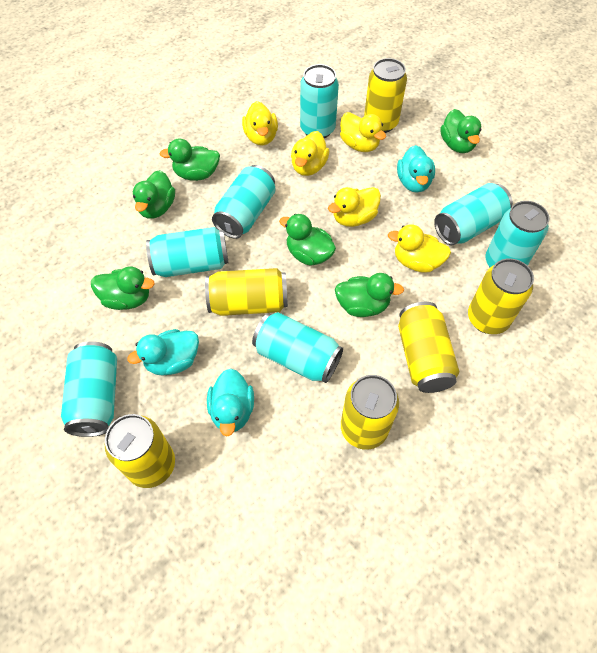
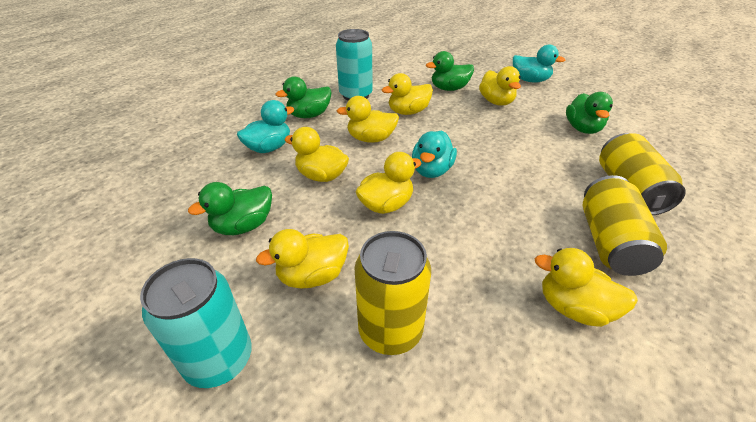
green duck: [91,267,155,310] [133,170,175,218] [160,138,220,181] [279,214,336,266] [335,273,404,317] [440,109,481,153] = 6 -> [188,182,272,235] [276,76,331,118] [426,51,474,91] [566,92,613,134] = 4
turquoise can: [61,341,117,437] [146,227,229,277] [212,165,275,239] [252,312,343,383] [300,64,339,138] [434,183,513,245] [485,201,550,267] = 7 -> [140,258,252,388] [336,29,373,101] = 2
yellow can: [105,414,175,488] [205,268,288,316] [341,375,399,450] [364,58,407,133] [398,302,459,393] [468,258,534,334] = 6 -> [354,231,431,355] [583,175,667,276] [599,133,686,215] = 3
yellow duck: [242,101,278,145] [291,131,329,176] [328,187,381,227] [340,112,386,152] [388,224,451,273] = 5 -> [256,229,349,289] [284,127,349,182] [337,96,399,143] [355,152,422,214] [382,73,433,115] [479,66,521,106] [535,248,638,327] = 7

